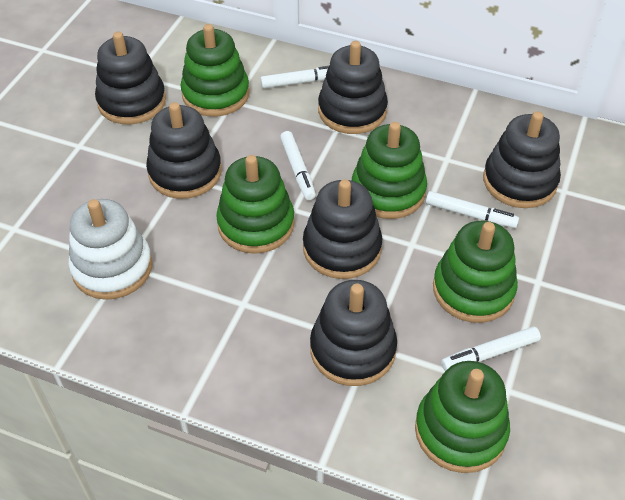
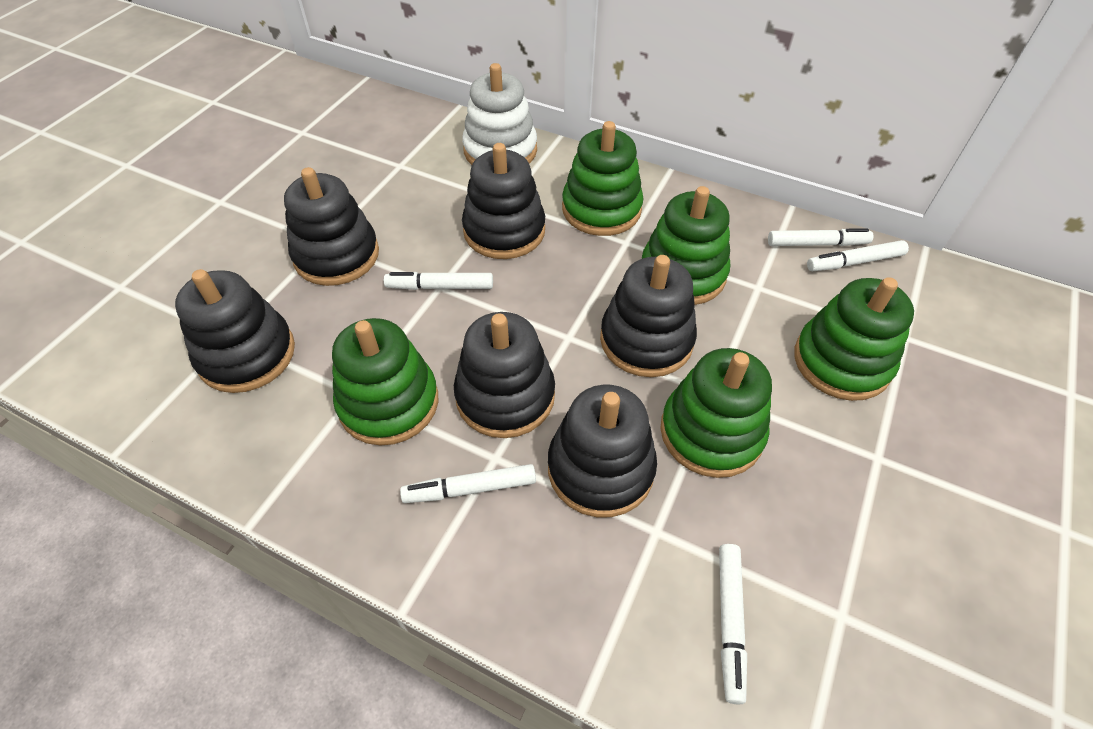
white marker: [260,65,330,89] [280,131,316,200] [426,191,519,228] [441,327,541,371] = 4 -> [384,272,493,290] [400,464,536,503] [719,544,747,704] [768,228,873,246] [807,240,909,271] = 5

